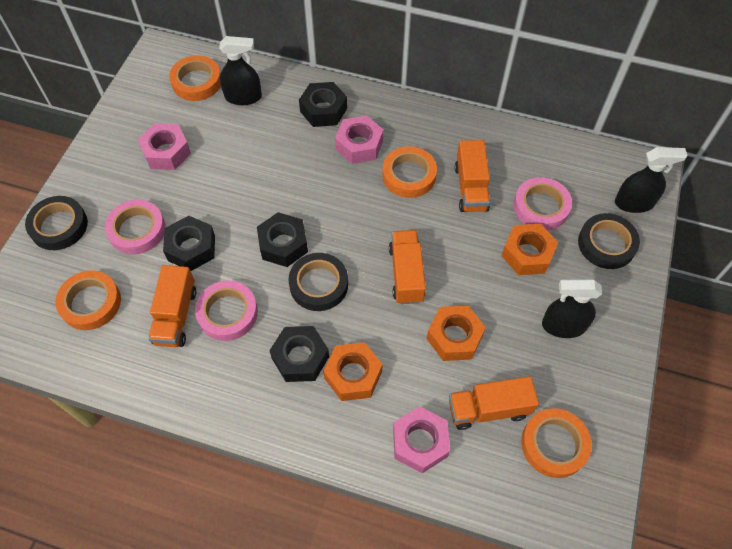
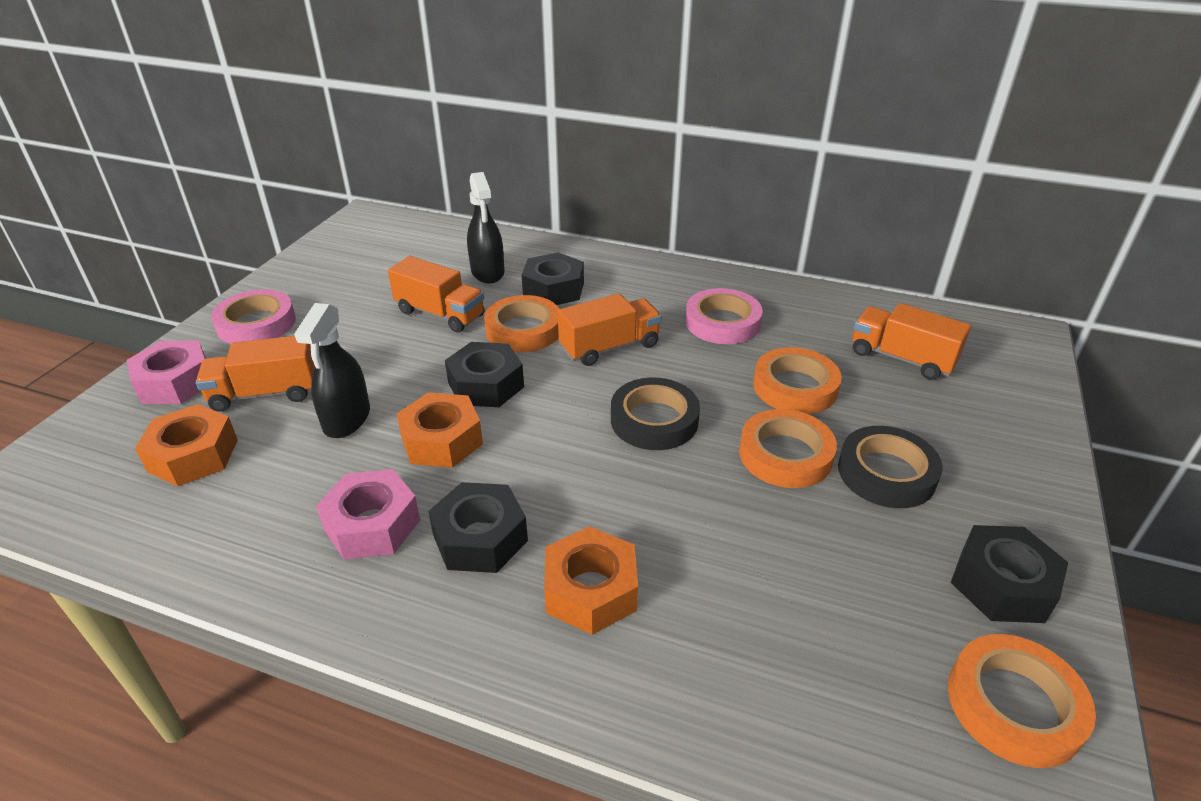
black spray bottle: [219,36,262,105] [542,279,602,338] [615,147,688,213] = 3 -> [294,303,370,438] [467,172,504,284] = 2
black tape: [25,196,88,250] [288,253,348,311] [578,213,640,269] = 3 -> [611,378,700,450] [838,426,943,508] = 2
pink nut: [138,124,191,170] [335,115,383,164] [393,406,450,473] = 3 -> [127,340,206,404] [316,469,420,560] = 2
pink tape: [105,200,166,254] [195,280,258,341] [513,177,572,231] = 3 -> [211,289,296,344] [685,288,763,344] = 2

